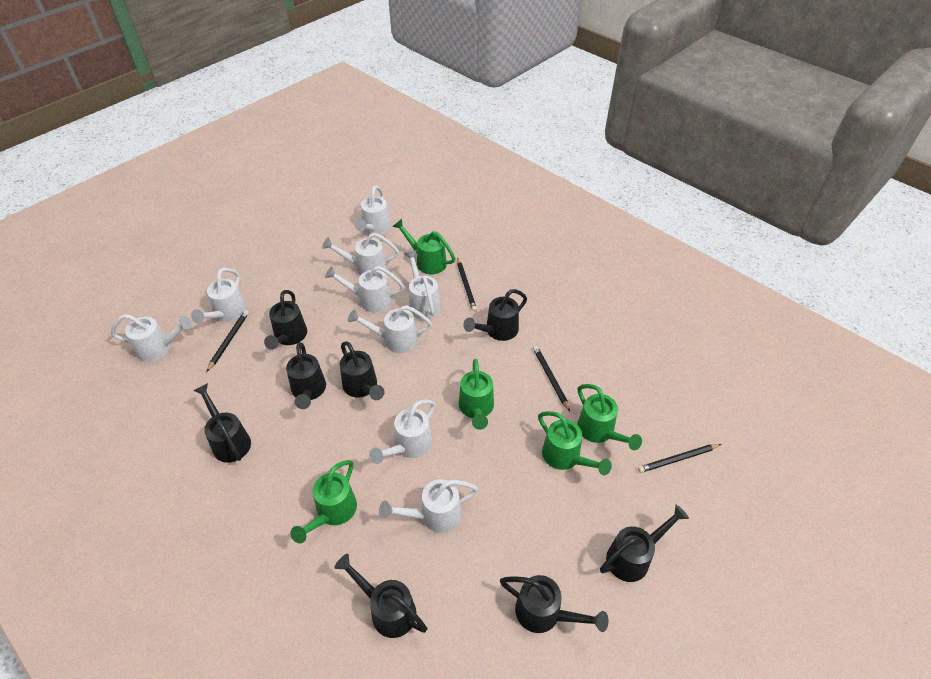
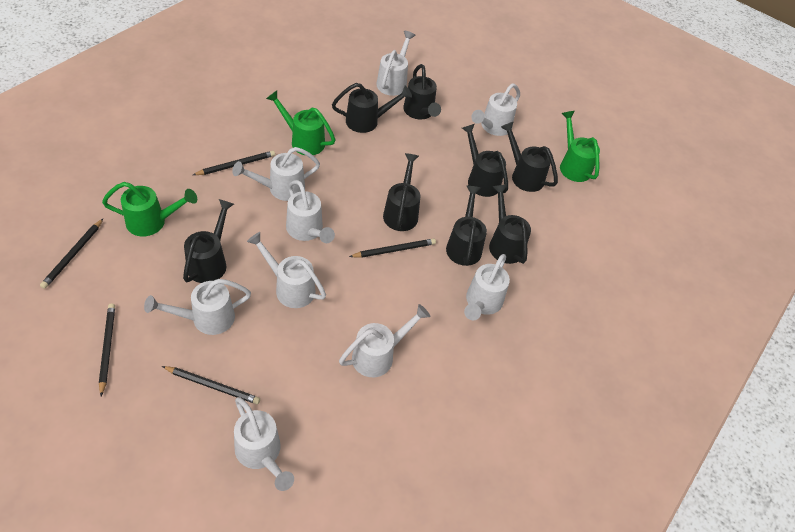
black pencil: [207,310,249,371] [457,258,477,312] [533,346,570,412] [638,444,721,473] = 4 -> [40,219,103,289] [99,304,115,396] [162,366,260,404] [193,151,275,175] [349,238,436,258] = 5
green watering can: [290,460,357,543] [393,219,456,274] [459,359,494,430] [538,411,612,475] [577,384,642,450] = 5 -> [102,182,197,237] [266,91,336,155] [560,111,600,182] = 3

